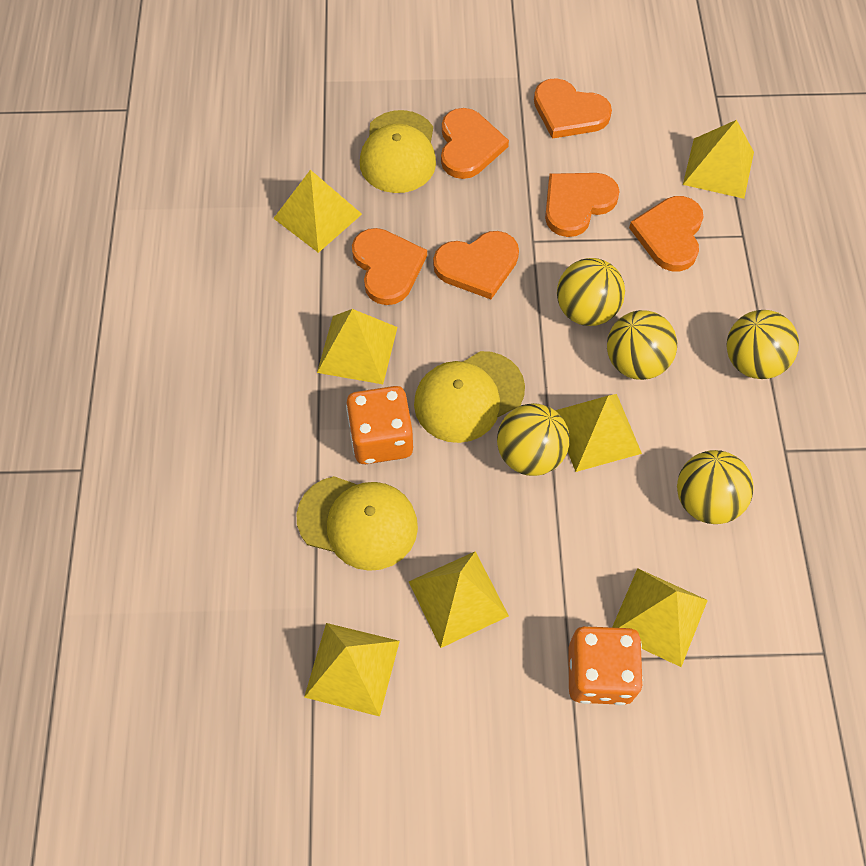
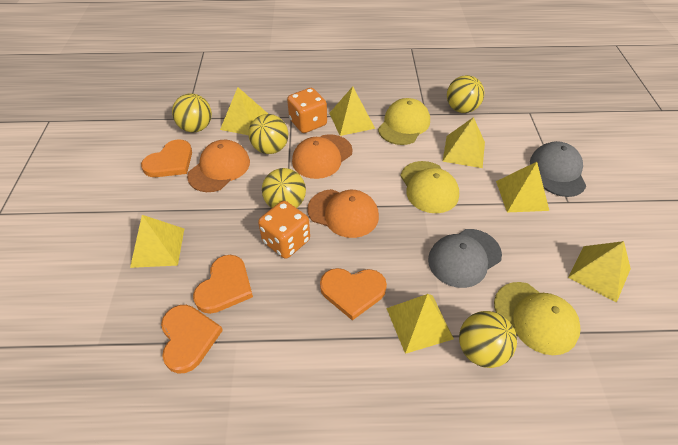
grey cap: none = 0 -> [428,229,502,288] [530,141,586,197] = 2
orange cap: none = 0 -> [187,140,250,192] [292,134,353,179] [307,189,379,238] = 3
orange heart: [352,228,427,305] [433,231,519,299] [441,108,509,179] [534,78,612,139] [545,173,620,237] [629,196,704,272] = 6 -> [141,139,192,177] [161,305,223,374] [193,255,253,314] [320,268,387,320] = 4

